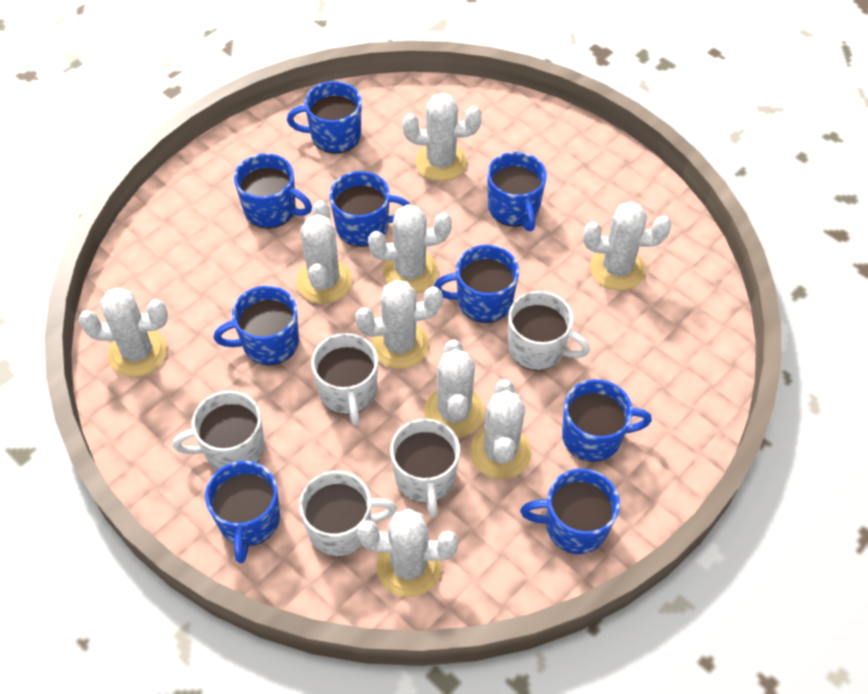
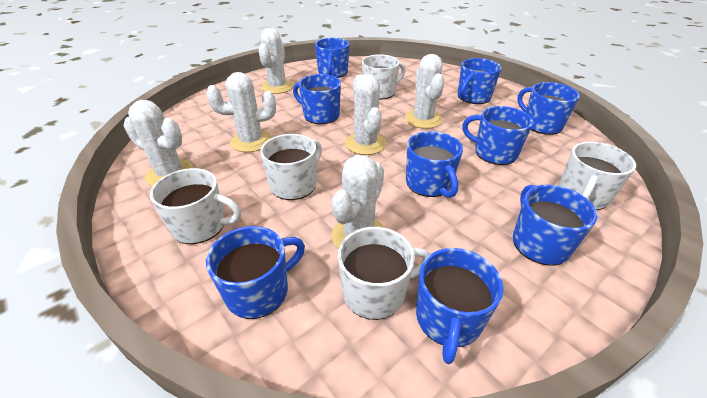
white cactus: [79,287,168,377] [296,200,352,304] [355,280,443,369] [357,508,458,597] [368,204,452,293] [403,93,482,181] [424,340,484,438] [470,379,532,479] [583,201,671,291] = 9 -> [124,100,194,187] [206,72,276,152] [259,28,294,94] [331,155,384,249] [345,74,386,155] [405,54,444,129] = 6

